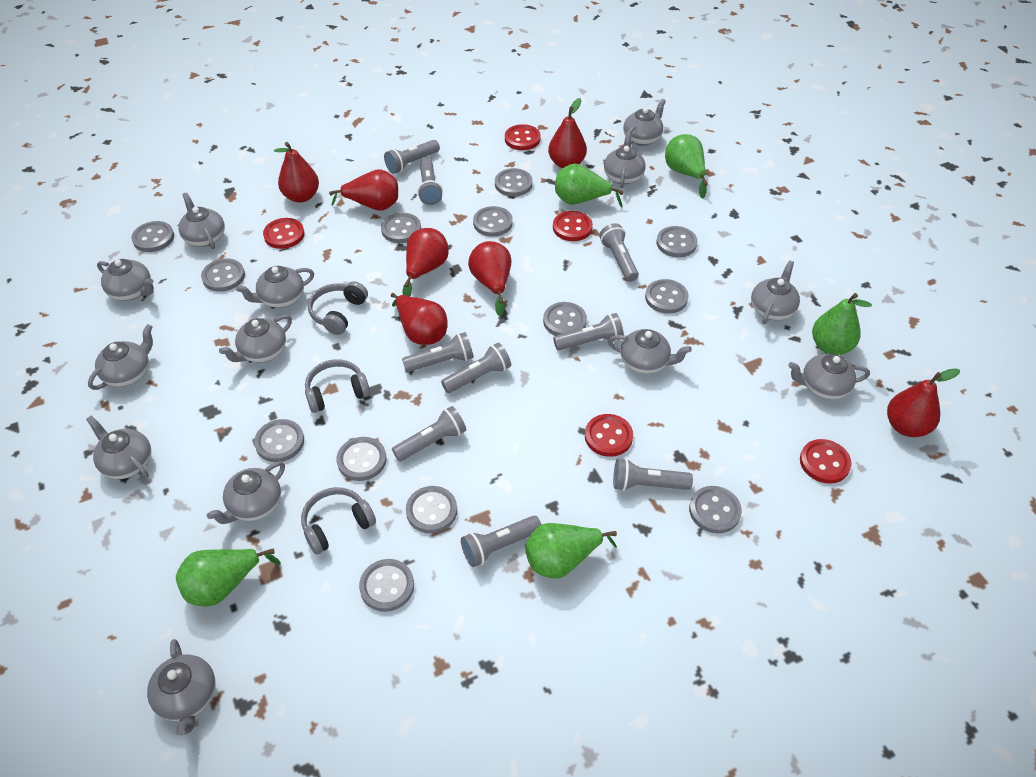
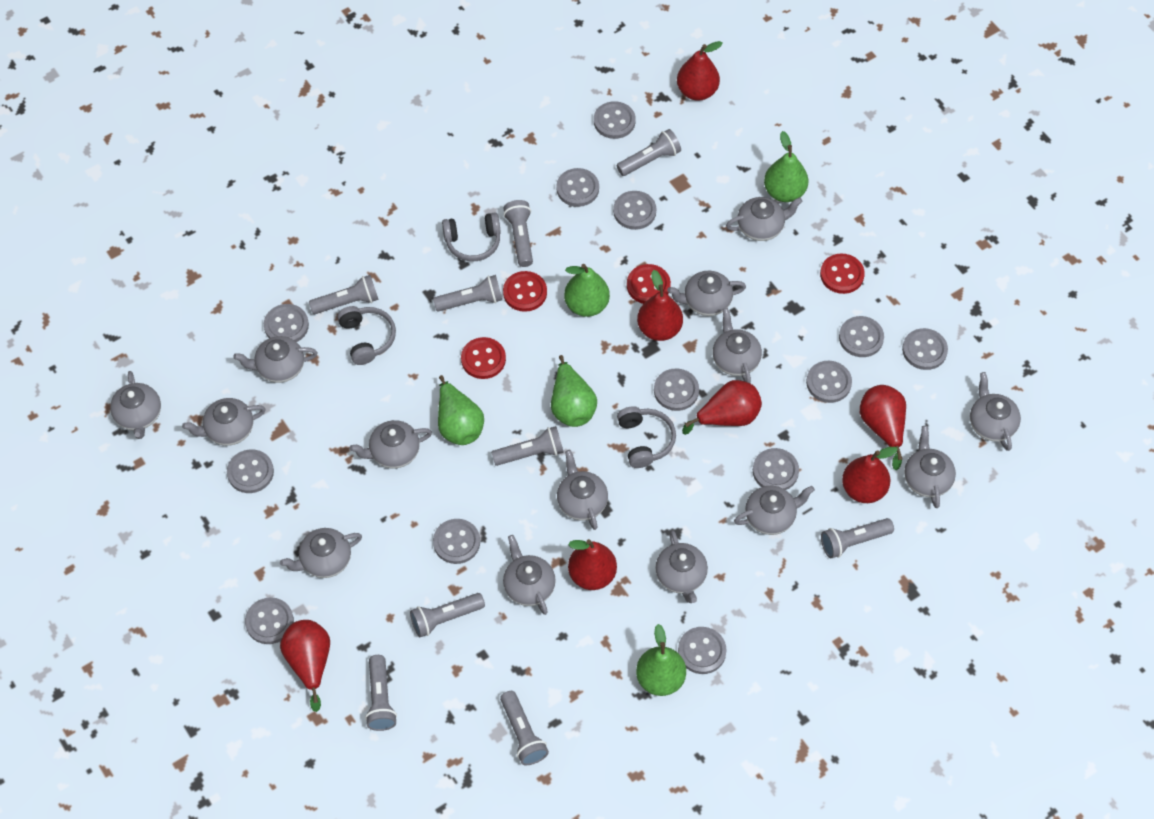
grey teapot: [86,416,151,479] [88,324,153,390] [97,259,154,301] [147,639,215,736] [179,192,225,249] [207,461,285,524] [219,315,292,362] [236,266,314,308] [604,131,646,188] [608,329,692,374] [623,99,666,146] [751,260,800,324] [788,353,870,400] = 13 -> [110,371,161,439] [182,398,266,446] [233,336,317,383] [280,528,362,578] [350,420,432,468] [503,535,556,615] [557,450,608,530] [655,530,708,603] [667,271,746,316] [712,308,762,383] [726,197,803,241] [734,486,815,535] [904,426,956,508] [970,372,1021,451] = 14
red button: [263,218,305,249] [505,124,541,150] [553,211,593,241] [585,414,633,457] [800,439,852,484] = 5 -> [461,337,506,379] [503,271,547,312] [627,264,671,304] [820,254,865,294] = 4

